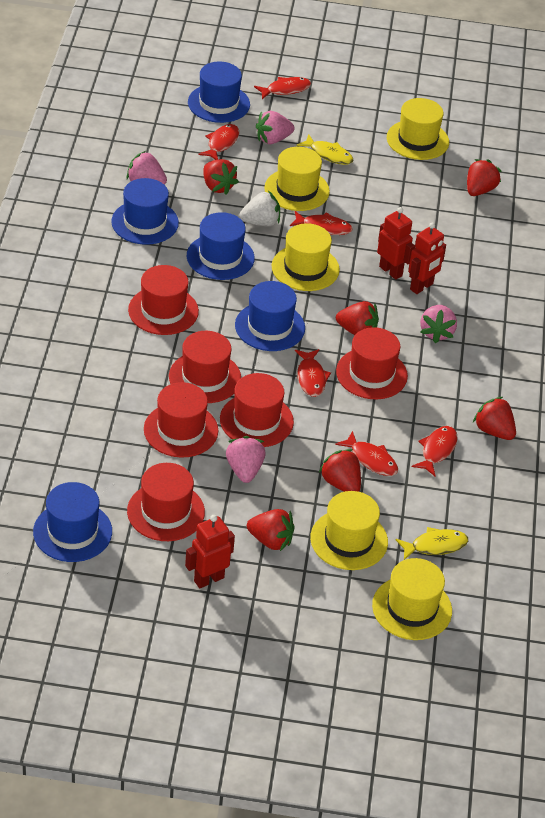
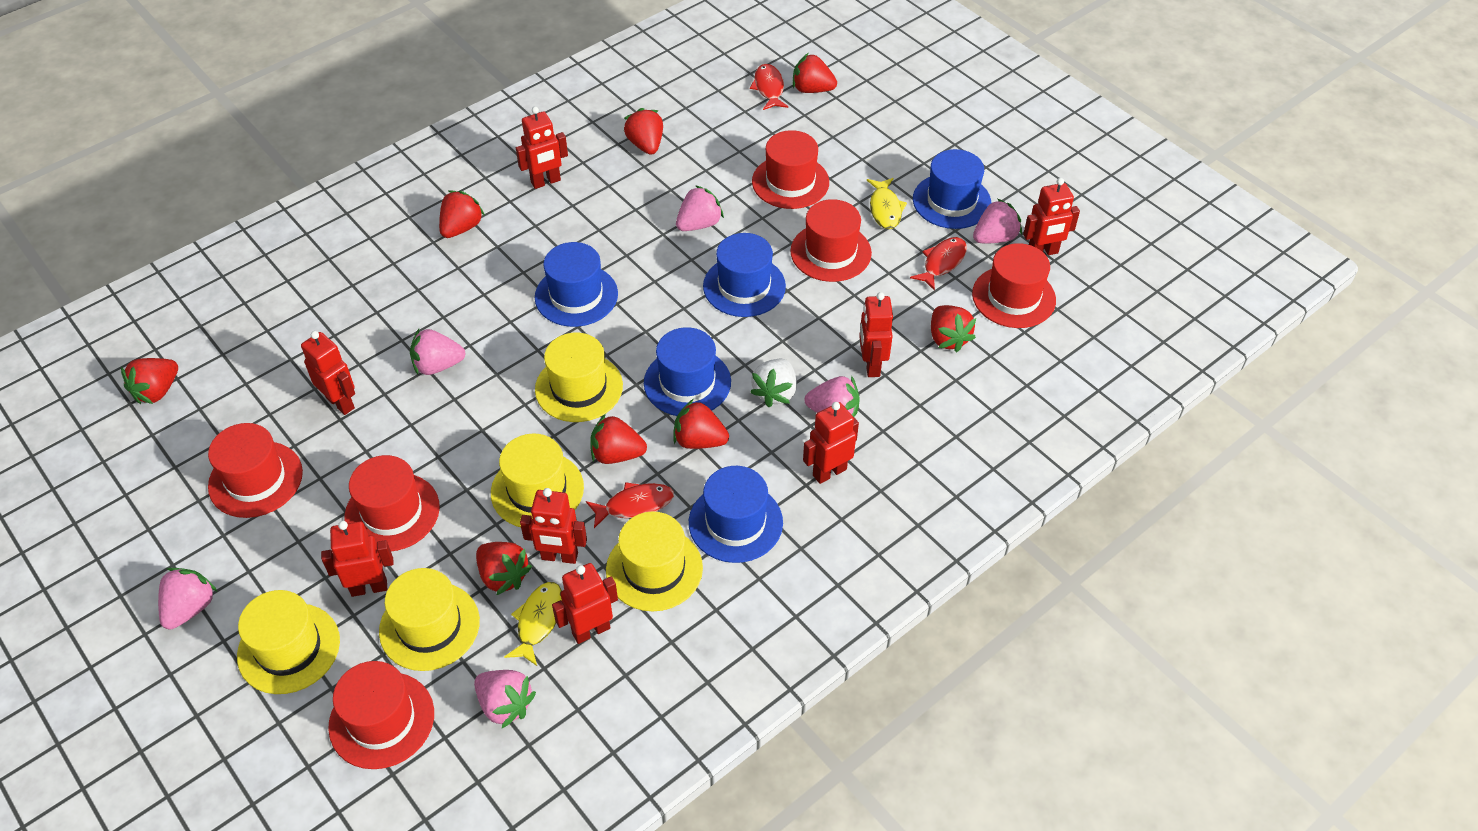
pink strawberry: [127,151,167,185] [226,436,266,483] [256,111,295,144] [420,305,457,343] = 4 -> [158,568,218,629] [410,329,466,375] [474,670,536,728] [676,185,724,231] [805,375,860,417] [973,199,1022,243] = 6
red fish: [198,124,239,160] [254,77,311,99] [290,211,353,235] [295,349,331,397] [335,431,398,476] [412,426,458,476] = 6 -> [586,482,674,528] [750,64,788,110] [910,237,967,291] = 3
red robot: [185,515,235,588] [377,207,415,280] [408,223,446,294] = 3 -> [301,331,355,415] [321,521,394,597] [516,106,568,189] [520,488,587,564] [552,563,618,644] [803,402,859,484] [859,292,893,377] [1023,178,1080,255] = 8
red strawberry: [203,159,239,195] [247,509,295,551] [319,449,361,492] [336,301,379,335] [467,159,501,196] [473,397,516,440] = 6 -> [121,358,178,404] [439,191,485,238] [476,542,532,595] [590,414,647,464] [624,108,663,155] [673,399,729,449] [793,53,837,93] [931,305,976,352] = 8

